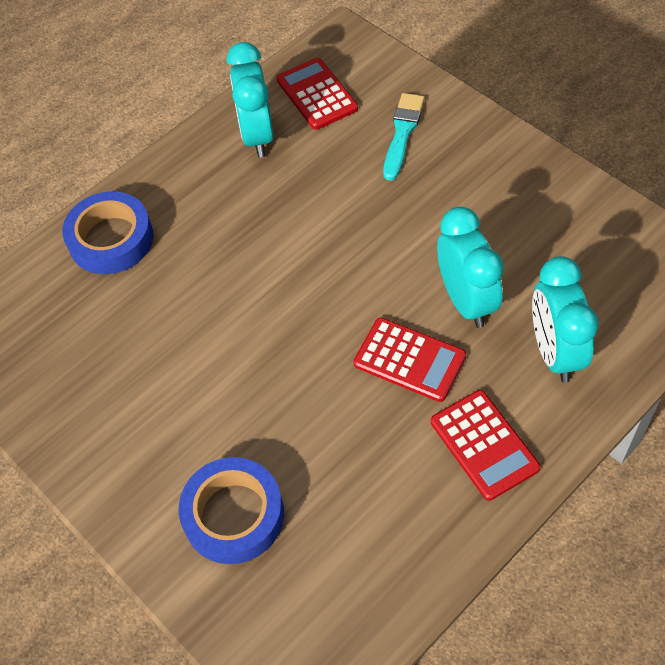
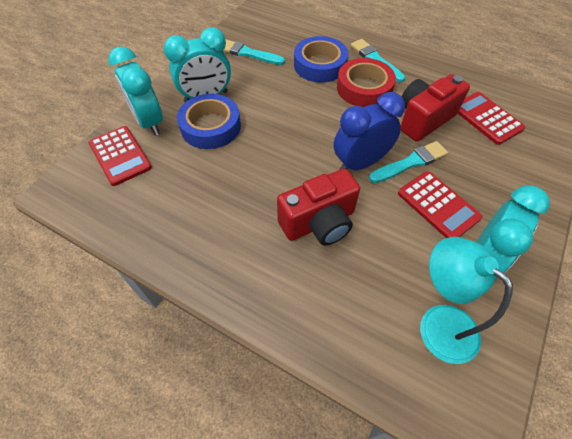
blue clock: none = 0 -> [334,92,405,170] = 1
red camera: none = 0 -> [277,169,360,245] [401,74,470,142] = 2
red tape: none = 0 -> [337,58,396,107] = 1
turquoise brush: [383,93,424,181] = 1 -> [223,39,285,65] [350,39,405,82] [369,141,448,183] = 3
turquoise lamp: none = 0 -> [420,237,513,364] = 1

